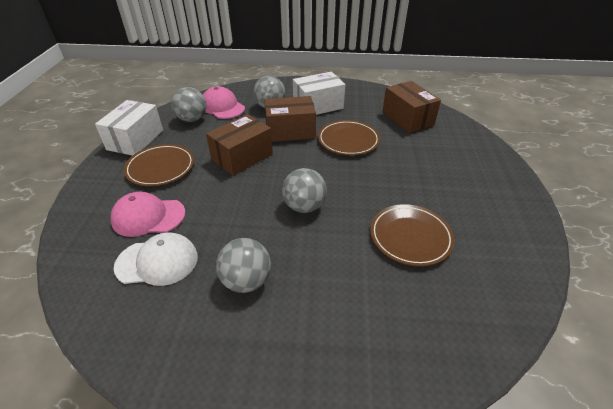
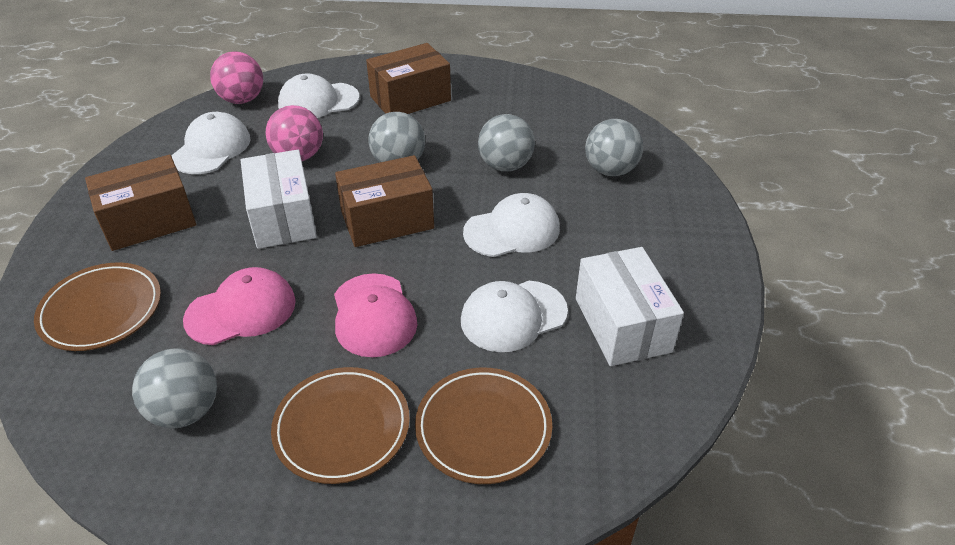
pink ball: none = 0 -> [210,51,263,104] [266,105,323,161] = 2
white cap: [114,232,198,286] = 1 -> [171,112,251,174] [278,73,360,118] [461,281,568,352] [463,193,560,257] = 4

